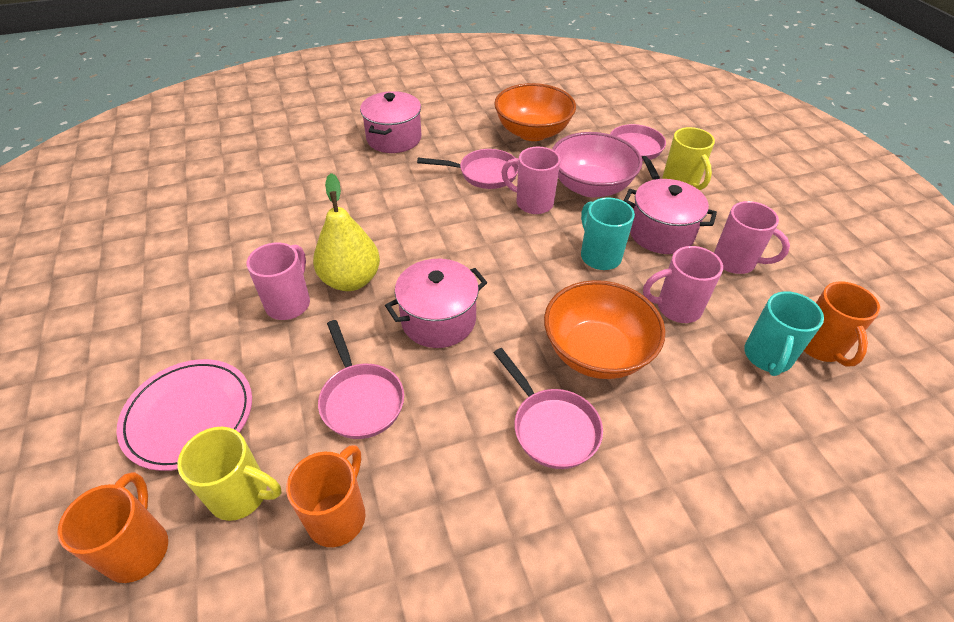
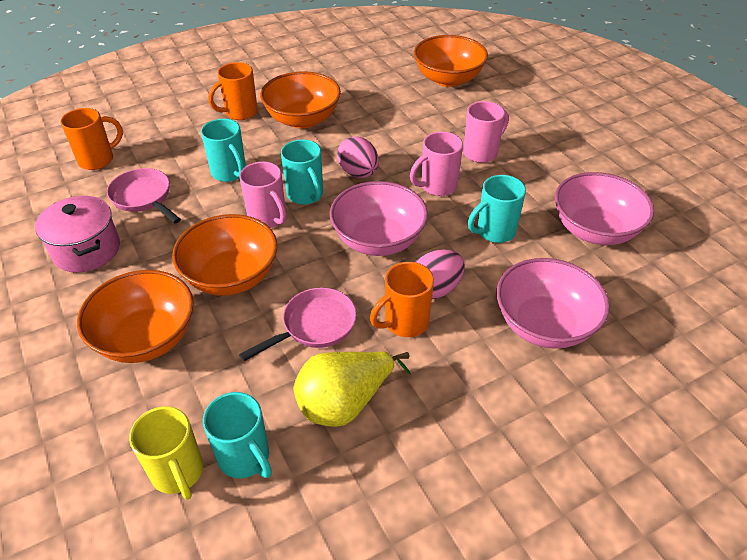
orange bowl: [494,83,576,141] [544,280,665,379] = 2 -> [77,270,194,363] [172,214,277,296] [260,71,341,129] [414,35,488,87] = 4
pink bowl: [552,132,642,197] = 1 -> [330,181,428,256] [497,258,610,349] [555,172,654,245] = 3
pink egg: none = 0 -> [337,136,379,178] [416,250,465,299] = 2
pink mug: [247,242,310,320] [501,146,560,214] [643,246,723,323] [714,201,790,274] = 4 -> [239,162,286,228] [410,132,463,196] [463,101,509,163] = 3
pink pan: [318,320,404,439] [417,149,518,189] [494,348,603,469] [610,124,666,180] = 4 -> [107,168,181,224] [239,288,357,361] = 2
pink plate: [117,359,252,471] = 1 -> none = 0
pink pot: [360,91,422,153] [385,259,487,348] [624,179,717,254] = 3 -> [35,196,120,273] = 1
turquoise mug: [581,197,635,270] [744,291,824,376] = 2 -> [201,119,246,182] [203,392,272,478] [281,139,323,205] [468,175,526,243] = 4
yellow mug: [177,427,282,521] [662,127,715,190] = 2 -> [129,406,203,500] = 1

